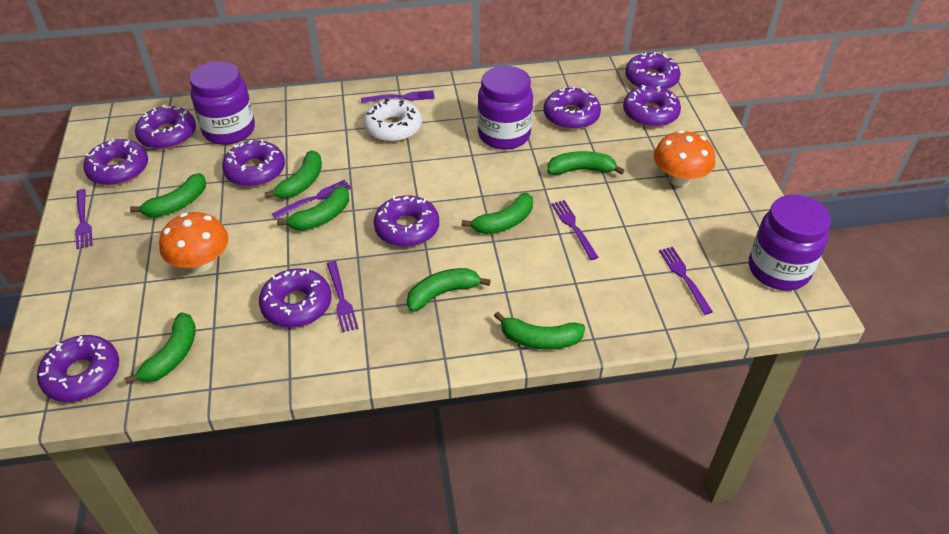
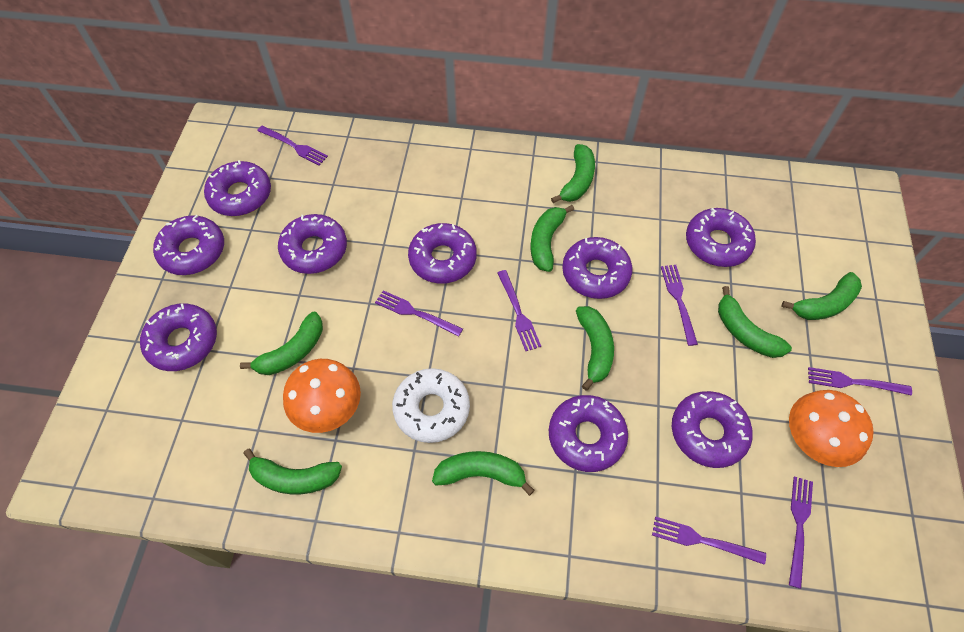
purple fork: [75,189,93,249] [272,180,351,219] [327,261,359,333] [361,90,435,103] [551,200,599,260] [659,247,713,315] = 6 -> [257,126,328,165] [375,290,463,337] [498,270,541,351] [652,517,766,565] [661,265,698,346] [789,476,813,589] [808,367,912,396] = 7
purple jar: [190,61,255,145] [477,66,533,150] [749,195,831,290] = 3 -> none = 0

